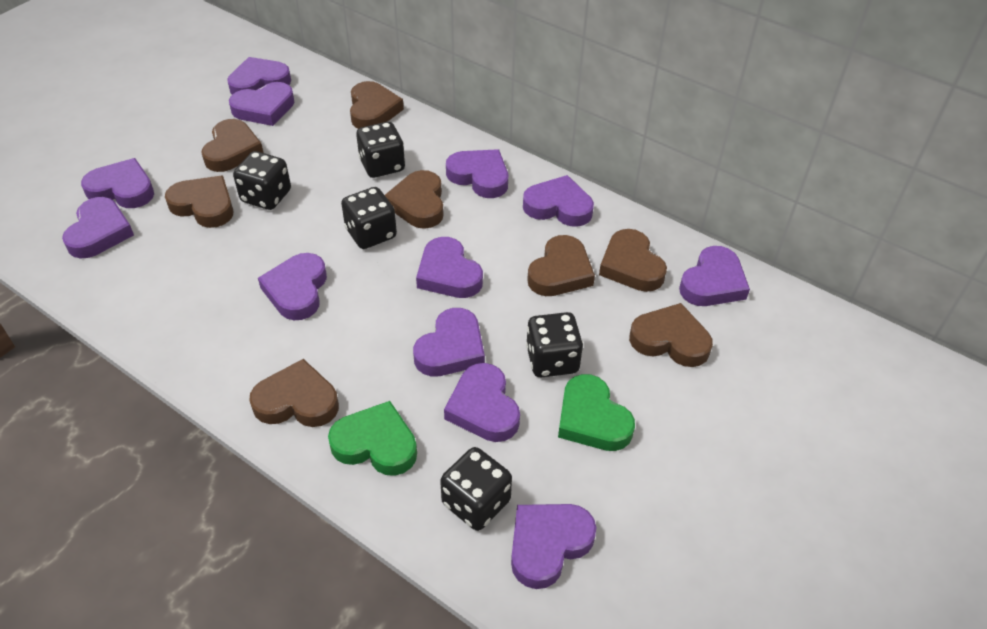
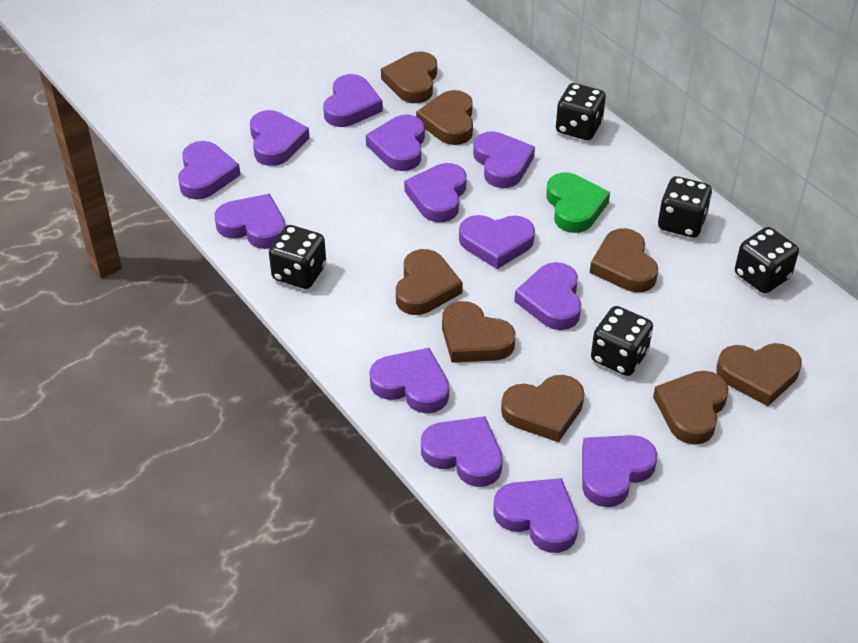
green heart: [328,401,417,476] [558,374,635,451] = 2 -> [546,173,610,233] = 1
purple heart: [62,197,134,259] [81,158,154,208] [227,57,291,95] [229,82,294,126] [258,253,327,320] [413,308,485,377] [416,237,483,298] [444,363,520,442] [446,149,508,198] [511,504,597,589] [523,175,594,227] [679,246,750,306] = 12 -> [178,141,241,199] [215,194,285,249] [250,110,309,166] [323,74,383,127] [366,115,425,171] [369,348,449,414] [404,163,466,222] [421,416,503,487] [459,215,535,269] [473,131,535,188] [493,478,578,553] [514,262,581,330] [582,435,658,507] = 13

